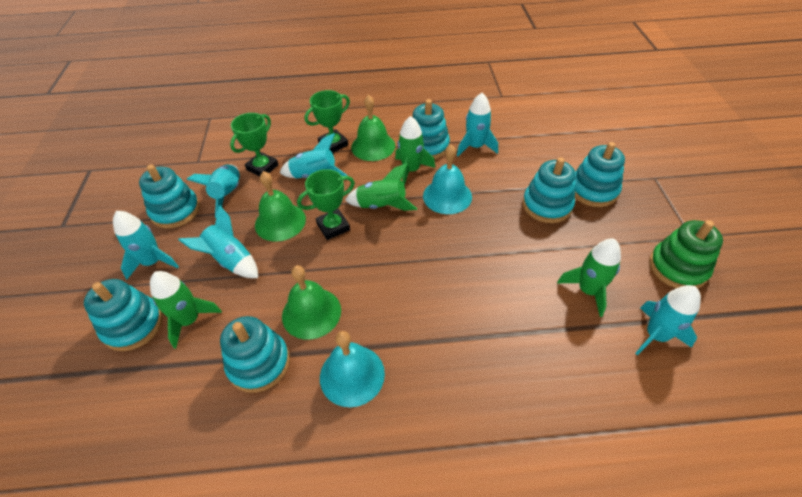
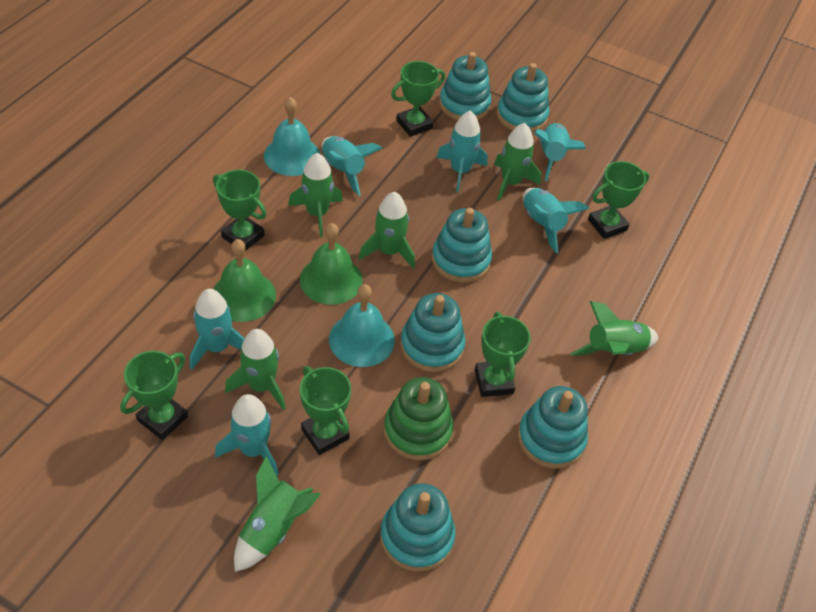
green bell: [255,171,306,242] [282,265,341,340] [351,95,395,161] = 3 -> [213,239,276,322] [300,223,363,305] = 2
green rocket: [150,271,222,349] [345,163,417,211] [395,116,435,186] [557,239,621,317] = 4 -> [225,329,286,410] [234,456,321,572] [288,153,343,237] [359,192,415,269] [494,123,541,201] [571,301,658,356] = 6
green trophy: [230,113,278,176] [297,169,355,240] [305,90,350,153] = 3 -> [120,351,188,440] [213,170,267,251] [300,366,351,455] [391,61,445,137] [475,312,531,397] [588,161,649,239] = 6

